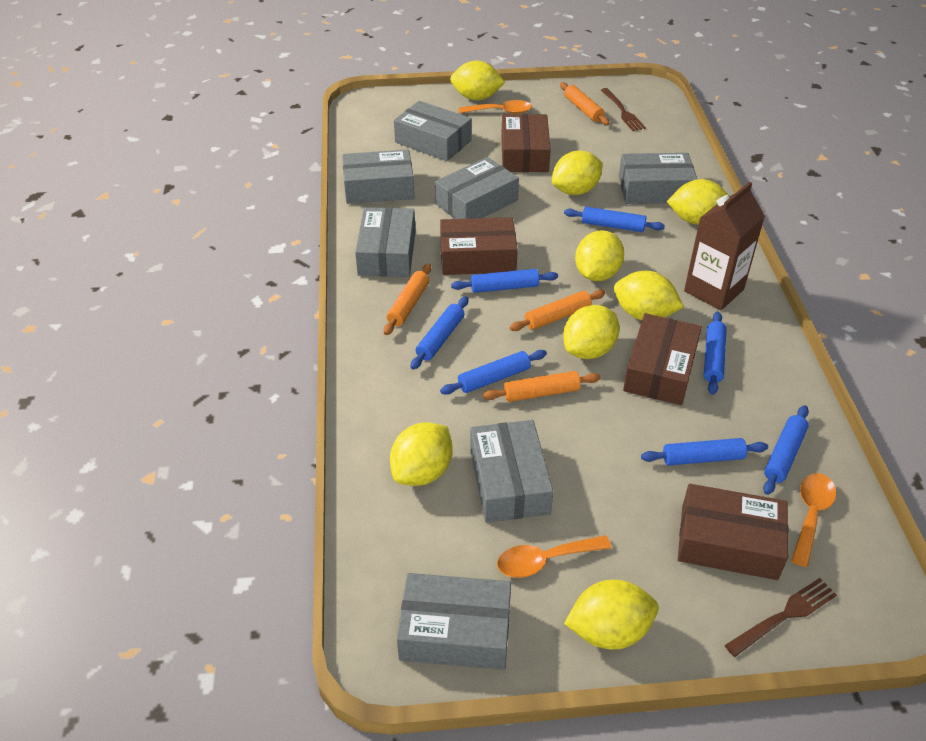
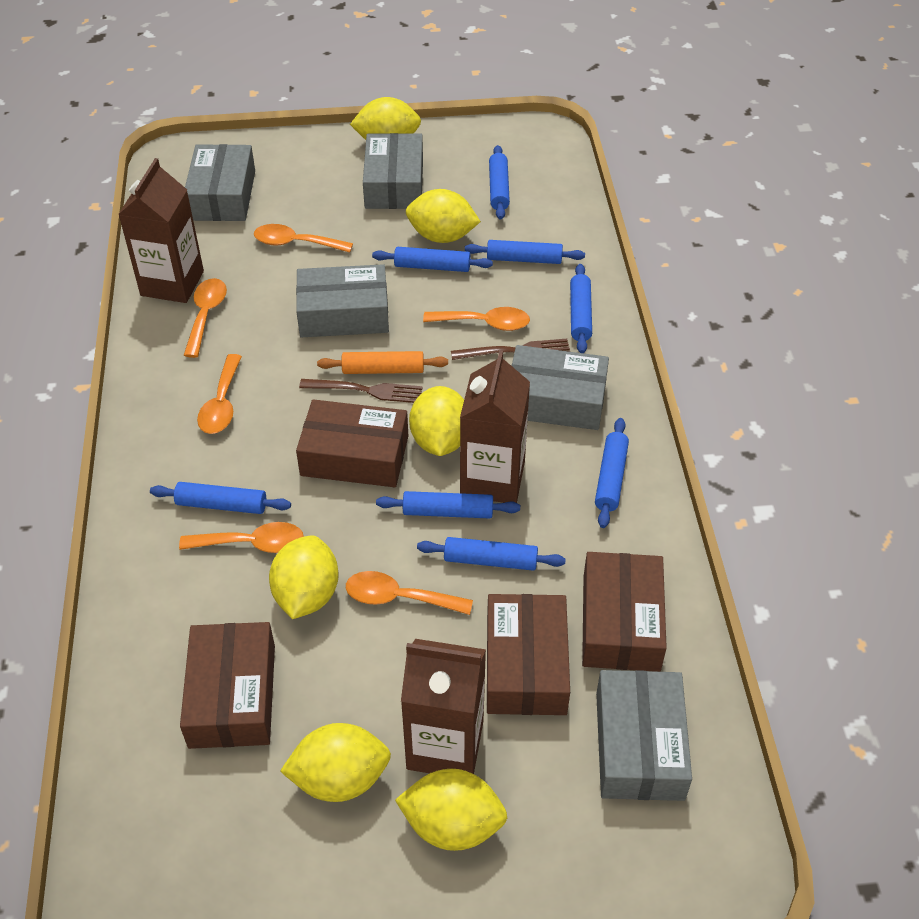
blue rolling pin: [411,296,468,370] [440,350,547,395] [451,269,558,293] [564,207,665,232] [641,438,768,466] [704,312,727,395] [763,405,809,495] = 7 -> [150,482,291,514] [372,247,493,272] [376,491,520,519] [417,537,566,571] [465,240,585,264] [489,145,510,220] [570,264,592,353] [595,418,629,528] = 8
brown carton: [684,182,765,310] = 1 -> [118,158,204,303] [401,639,486,774] [460,350,530,503] = 3
grey box: [342,149,414,204] [355,207,415,277] [394,101,472,161] [397,573,511,670] [435,157,519,219] [470,420,553,523] [619,153,697,204] = 7 -> [185,144,255,221] [296,264,389,337] [363,133,423,209] [511,345,609,430] [596,670,692,801] = 5
orange rolling pin: [384,264,431,335] [483,371,600,402] [509,290,605,331] [560,82,609,125] = 4 -> [317,351,448,374] = 1
orange spoon: [459,100,532,114] [497,535,611,578] [791,473,836,567] = 3 -> [179,522,304,553] [183,278,227,358] [197,354,242,434] [254,224,353,253] [346,571,473,615] [423,307,530,331] = 6
yellow lemon: [390,422,453,486] [450,61,505,100] [552,151,603,195] [563,305,620,359] [564,580,659,650] [575,230,624,281] [614,271,684,320] [667,179,729,225] = 8 -> [269,535,338,619] [280,723,391,802] [350,97,421,140] [395,769,507,851] [406,189,481,243] [409,386,464,456] = 6

